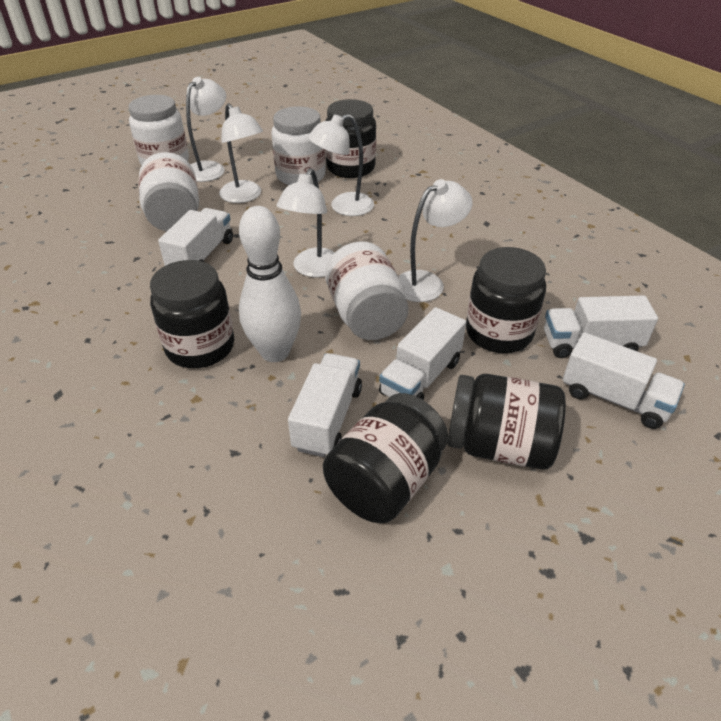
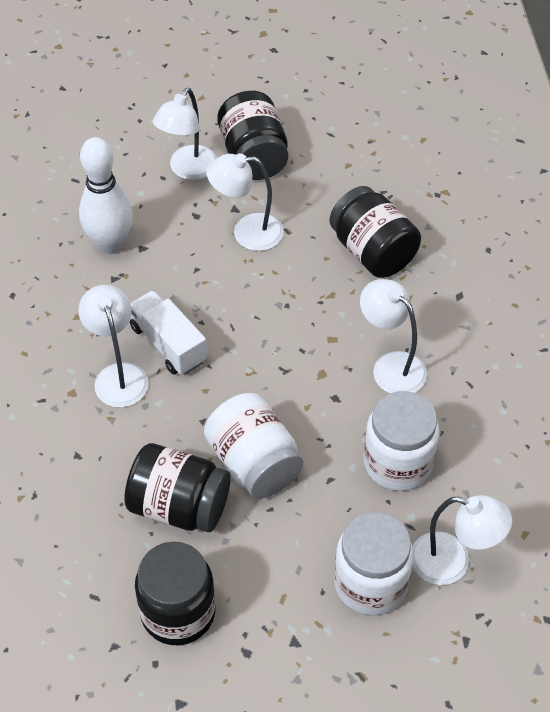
black jar: [150,260,234,368] [323,393,448,523] [325,99,376,178] [447,374,566,470] [466,247,546,353] = 5 -> [124,443,231,532] [135,541,216,645] [217,91,288,180] [330,186,421,278] = 4
white jar: [129,95,189,166] [139,152,199,231] [272,106,326,185] [325,241,409,340] = 4 -> [204,393,303,499] [334,512,414,615] [364,391,439,491] = 3
white truck: [158,208,233,266] [288,353,362,457] [379,307,466,400] [544,296,658,358] [563,332,685,429] = 5 -> [130,290,207,375] = 1

